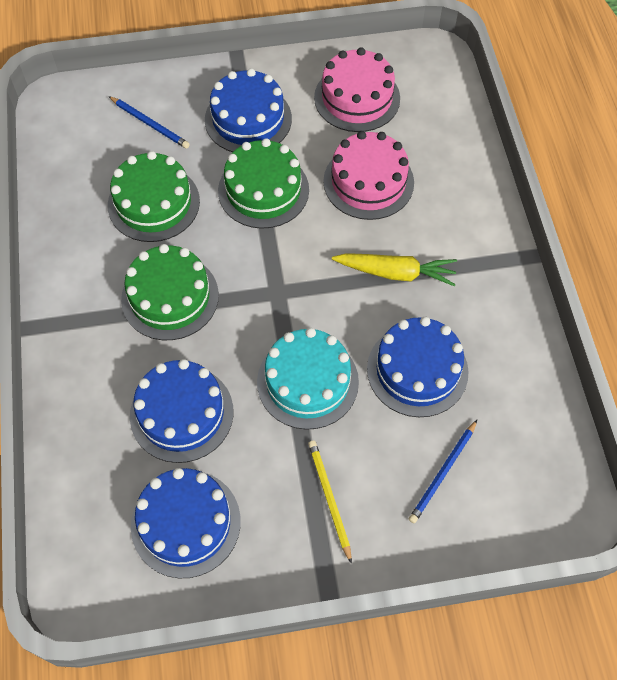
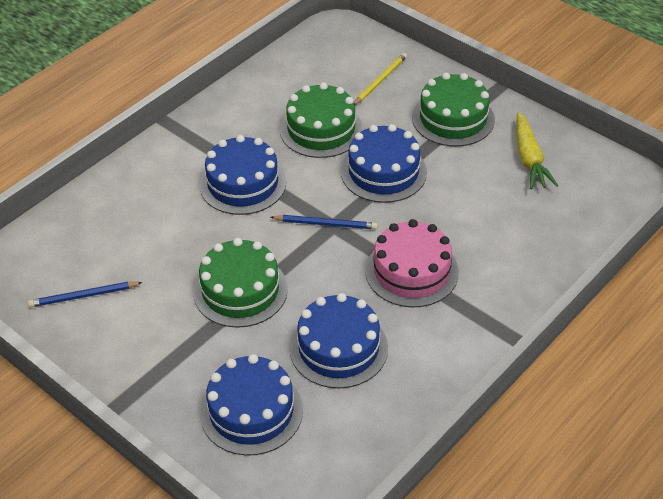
pink cake: [314,47,400,132] [323,131,414,220] = 2 -> [365,219,459,308] = 1
turquoise cake: [257,328,359,430] = 1 -> none = 0

